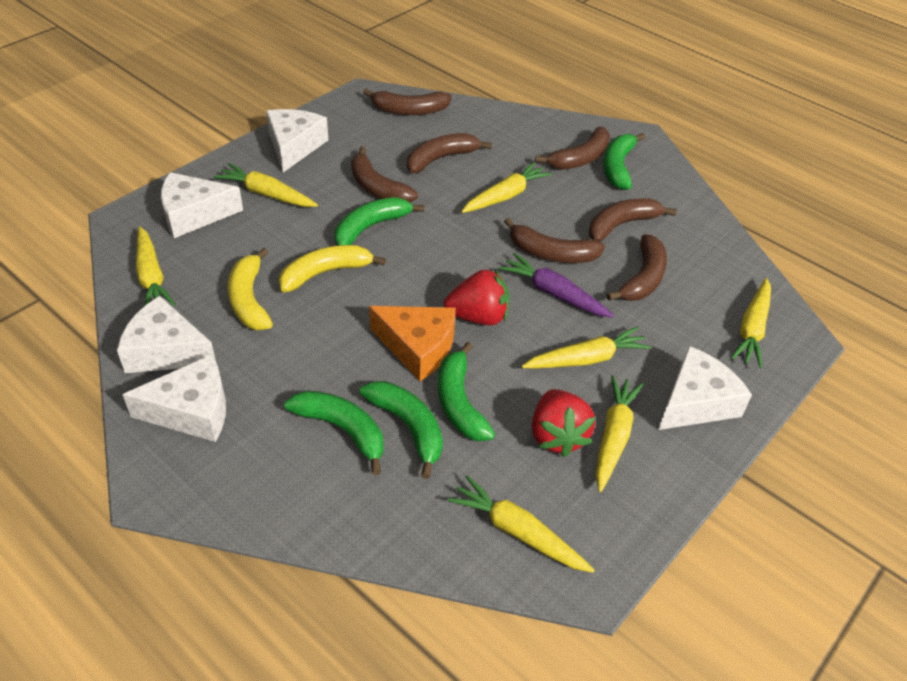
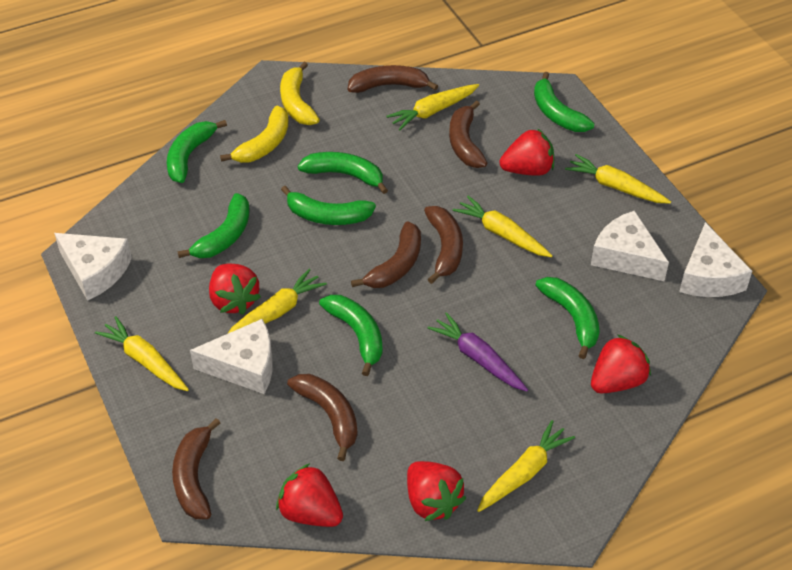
brown banana: [351,147,418,203] [363,89,451,115] [407,133,492,173] [504,218,605,263] [535,127,610,170] [589,198,677,242] [606,234,667,301] = 7 -> [172,418,220,519] [287,374,358,461] [348,65,438,93] [351,221,421,288] [424,206,463,284] [449,100,487,168] = 6
green banana: [284,390,384,475] [335,197,424,246] [360,381,443,479] [438,342,495,442] [603,133,645,190] = 5 -> [167,120,227,183] [177,193,250,258] [281,186,376,225] [298,152,388,194] [319,295,382,376] [534,72,595,132] [535,277,599,359] = 7
orange cheese: [369,306,456,381] = 1 -> none = 0
red strawberry: [444,270,510,325] [532,389,595,457] = 2 -> [209,263,261,315] [276,463,343,527] [407,461,466,521] [500,128,554,176] [591,335,651,393] = 5
white cheese: [117,296,216,373] [122,354,226,442] [161,172,243,238] [266,109,328,172] [658,346,752,430] = 5 -> [54,233,132,301] [190,319,273,394] [591,210,669,281] [679,222,752,297] = 4
yellow carrot: [136,226,176,306] [214,163,318,207] [447,475,594,573] [461,162,552,213] [522,326,652,369] [596,375,643,492] [731,278,771,368] = 7 -> [95,316,189,391] [227,269,327,334] [386,84,479,130] [453,196,553,257] [477,420,575,512] [565,154,671,204] = 6

